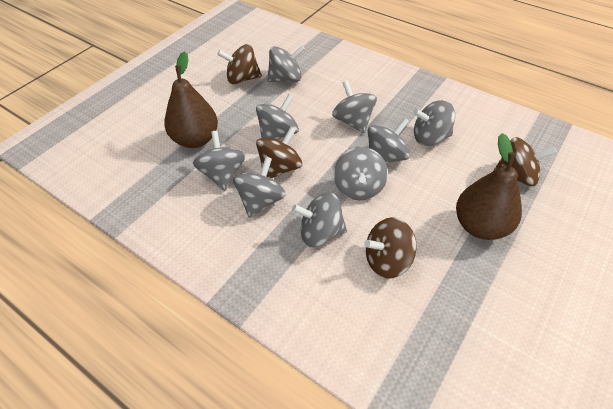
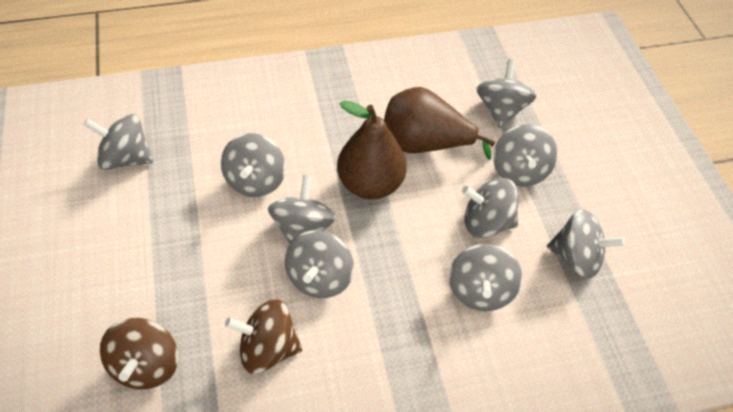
brown spinning top: [217,44,262,84] [256,127,302,178] [364,217,417,279] [494,137,557,186] = 4 -> [100,318,178,390] [225,299,302,374] = 2

